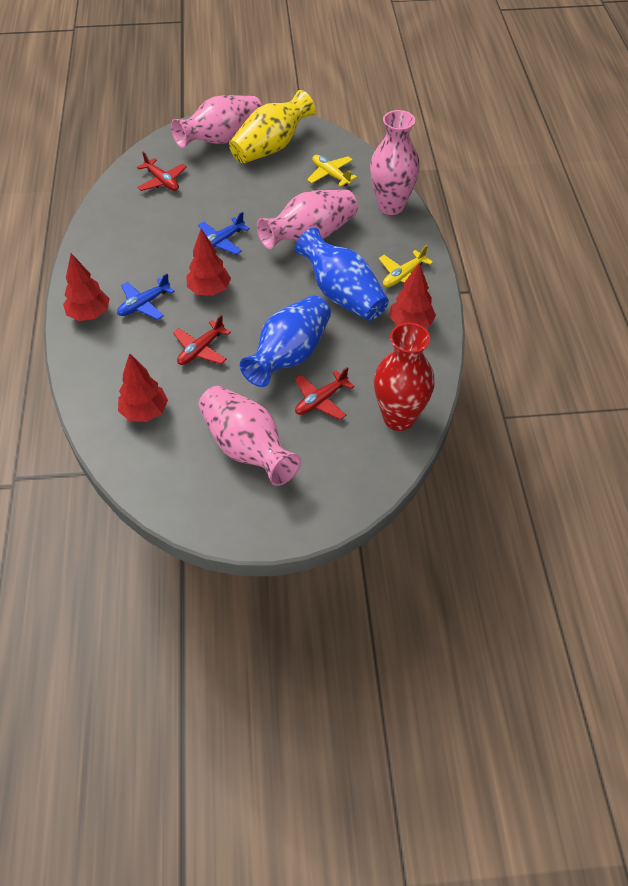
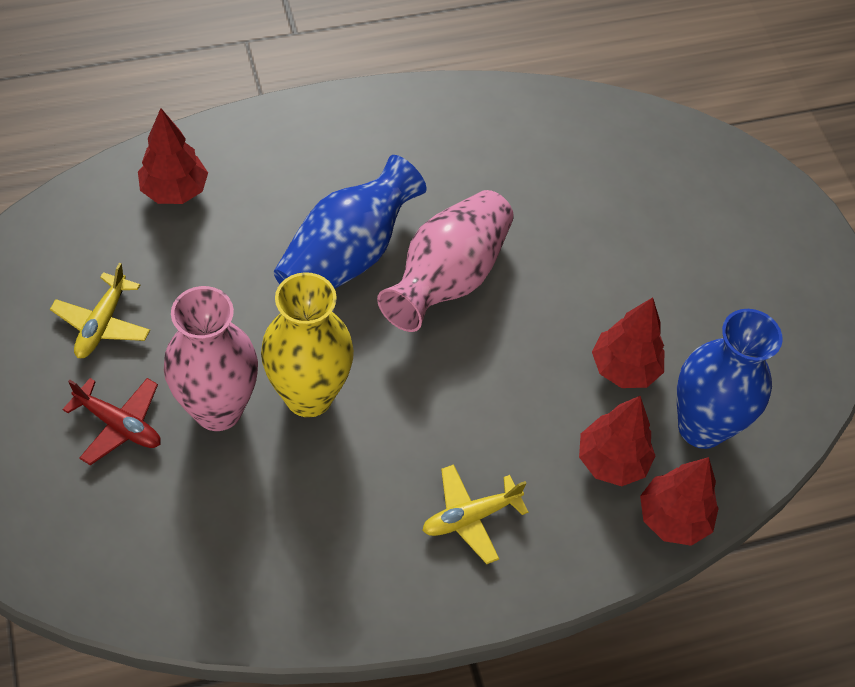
blue plane: [117,273,175,320] [198,212,250,255] = 2 -> none = 0
pink vase: [171,95,262,148] [199,386,301,486] [257,190,358,249] [370,110,420,215] = 4 -> [164,286,258,431] [377,190,514,332] = 2
red plane: [137,151,187,191] [173,315,231,365] [295,367,355,420] = 3 -> [62,378,161,465] = 1
red vase: [374,323,435,431] = 1 -> none = 0

